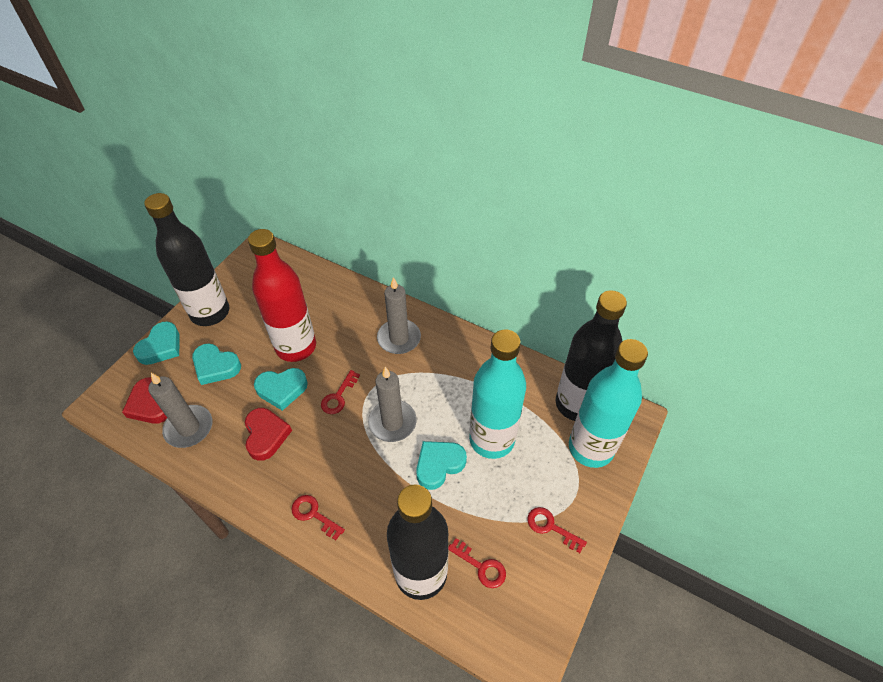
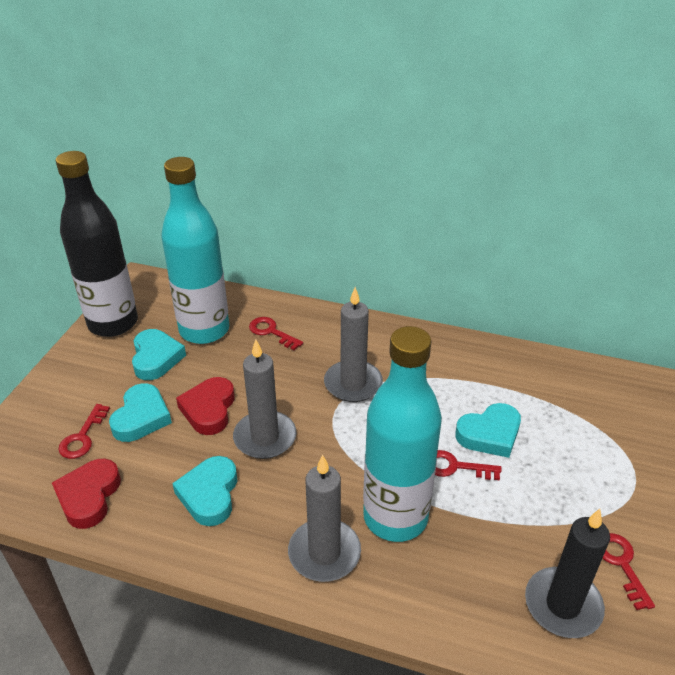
black bottle: [144,193,230,326] [387,484,449,600] [556,290,627,421] = 3 -> [56,151,138,337] = 1
black candle: none = 0 -> [525,509,610,638] = 1
red bottle: [248,229,316,362] = 1 -> none = 0

